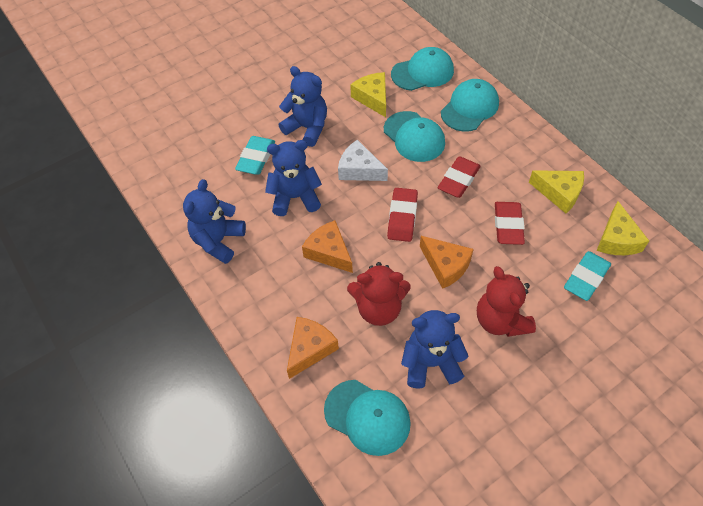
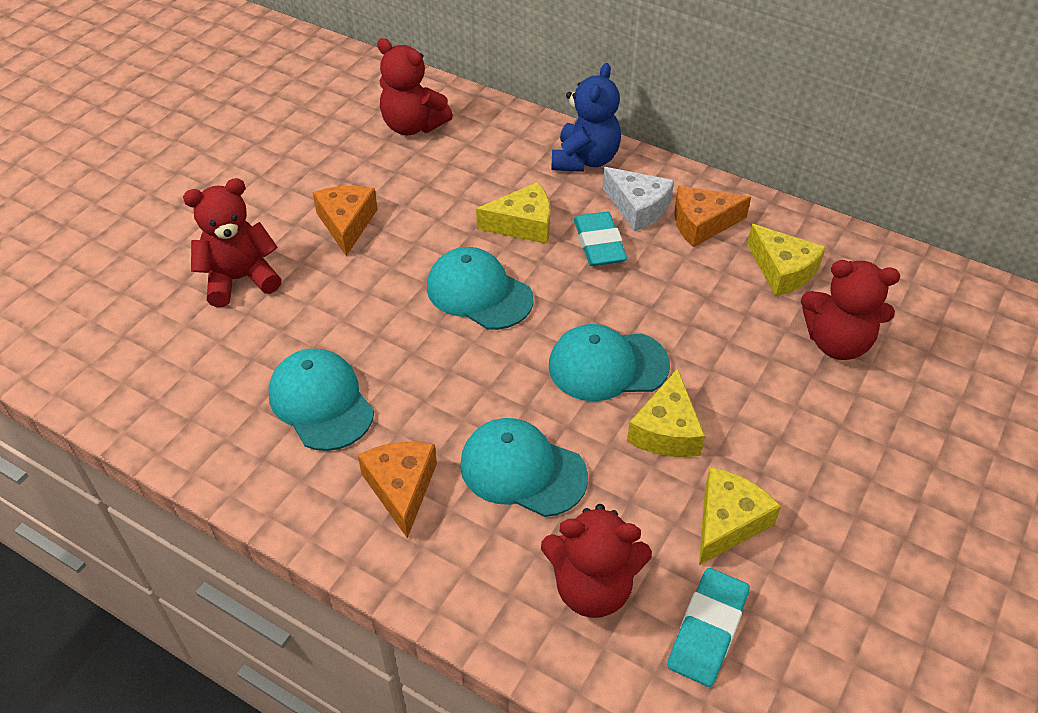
blue teddy bear: [183,179,246,264] [265,140,322,216] [279,66,327,147] [401,310,468,389] = 4 -> [551,63,621,172] = 1
red eraser: [387,188,418,242] [438,156,481,198] [495,202,525,245] = 3 -> none = 0
red teddy bear: [347,262,411,326] [477,266,536,337] = 2 -> [183,178,282,307] [377,38,453,135] [541,504,652,618] [801,260,900,360] = 4
yellow cheese: [350,72,386,117] [529,170,584,213] [597,201,649,255] = 3 -> [476,182,550,244] [627,368,705,457] [699,467,781,565] [747,224,826,296] = 4

